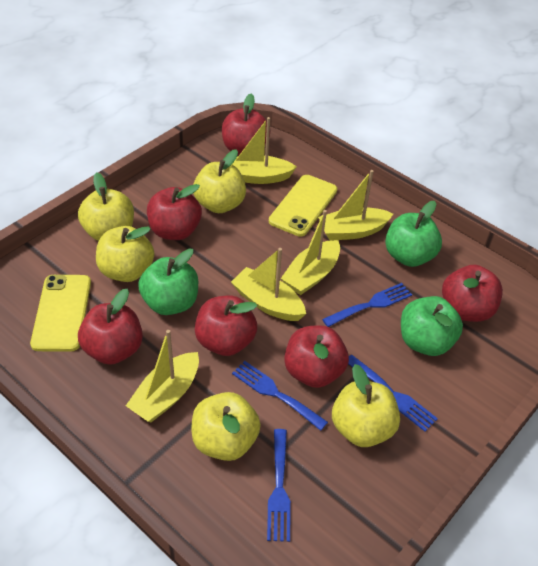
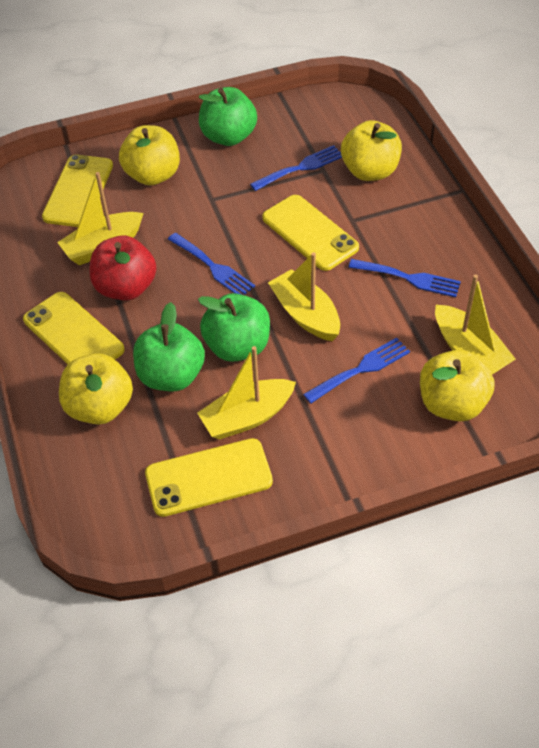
red apple: [78,289,143,365] [147,184,202,240] [195,295,257,356] [222,93,271,155] [284,326,349,388] [442,265,503,322] = 6 -> [89,235,157,301] = 1
yellow apple: [78,173,134,241] [96,226,154,282] [192,392,261,461] [193,149,246,213] [332,364,400,447] = 5 -> [59,353,133,425] [119,125,180,186] [341,120,402,181] [420,350,495,421] = 4
yellow boat: [126,330,199,422] [231,248,306,321] [233,117,297,184] [281,210,340,295] [318,170,393,240] = 5 -> [57,172,143,265] [197,346,296,440] [268,252,340,341] [435,274,515,375] = 4
yellow phone: [30,275,91,352] [269,175,337,237] = 2 -> [23,292,125,364] [42,154,113,227] [145,438,273,517] [262,195,359,271] = 4

